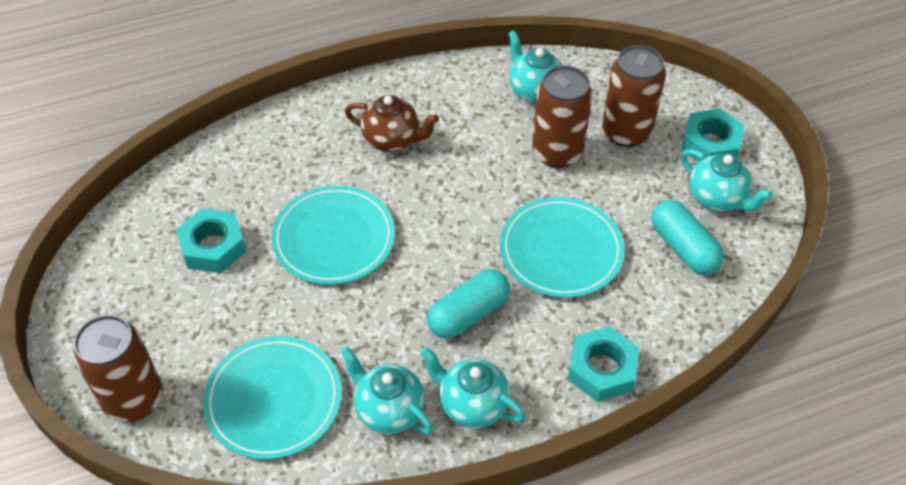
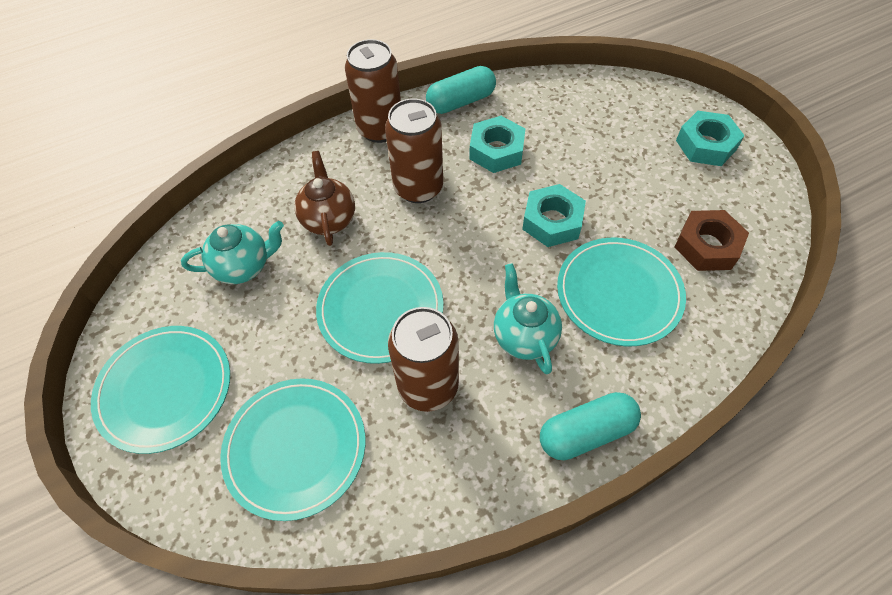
brown nut: none = 0 -> [674,210,749,271] = 1
turquoise plate: [203,336,342,460] [271,185,395,285] [500,197,625,298] = 3 -> [91,326,230,454] [220,378,366,521] [316,252,443,364] [557,238,686,346] = 4
turquoise teapot: [340,346,434,435] [420,347,526,428] [509,30,563,104] [681,149,773,212] = 4 -> [181,221,284,284] [494,263,562,374] = 2

